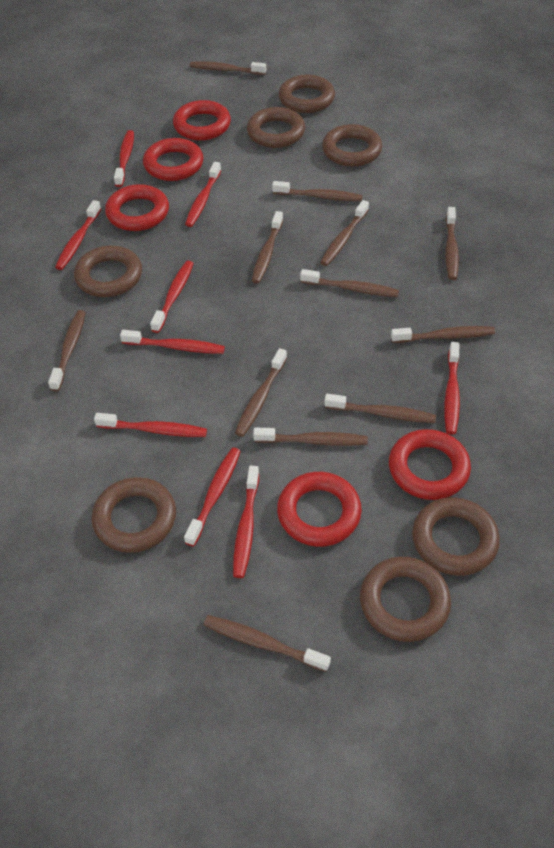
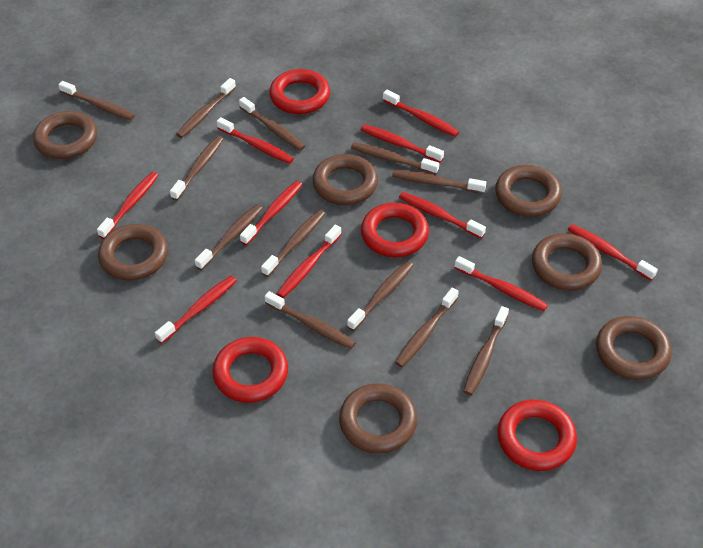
red ring: [105,184,169,231] [143,138,203,181] [173,100,231,141] [277,472,362,547] [389,429,471,500] = 5 -> [212,337,288,403] [269,69,330,114] [361,203,429,258] [497,400,577,471] = 4
red toothbrush: [55,200,101,270] [94,413,207,437] [114,130,134,187] [120,330,225,354] [150,261,194,333] [184,448,241,546] [185,162,221,227] [233,465,259,578] [444,342,460,435] = 9 -> [97,172,158,239] [155,276,237,344] [217,117,294,164] [240,181,303,245] [277,225,342,298] [361,125,444,163] [383,90,459,137] [399,192,486,238] [455,256,548,311] [568,224,658,280] = 10

